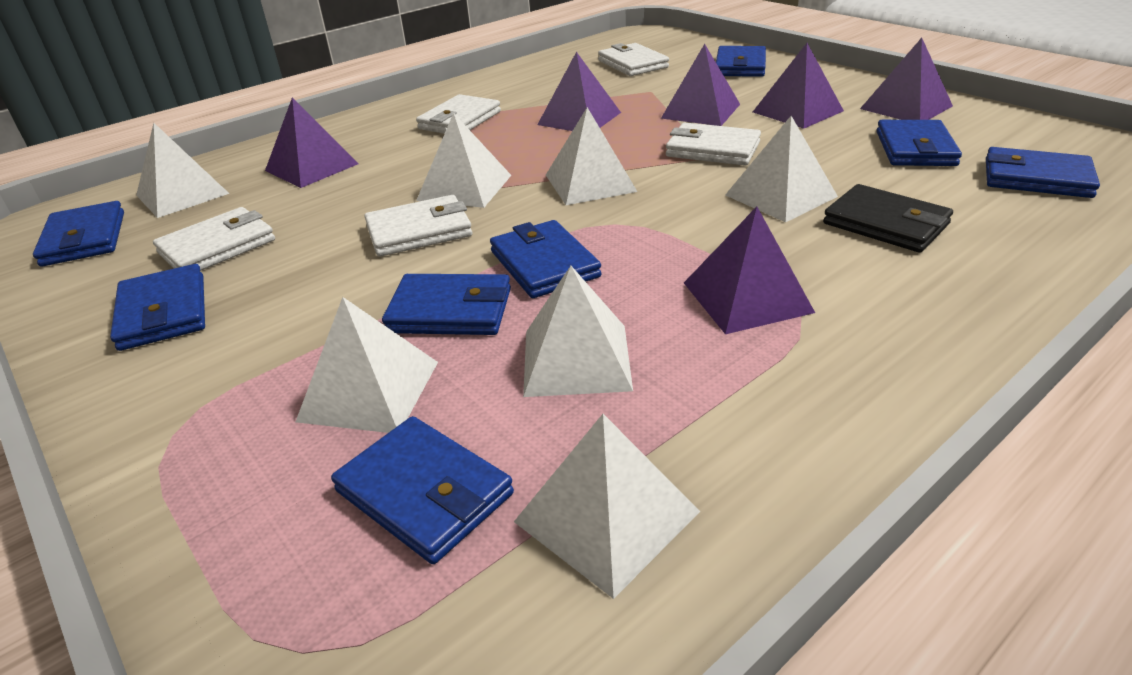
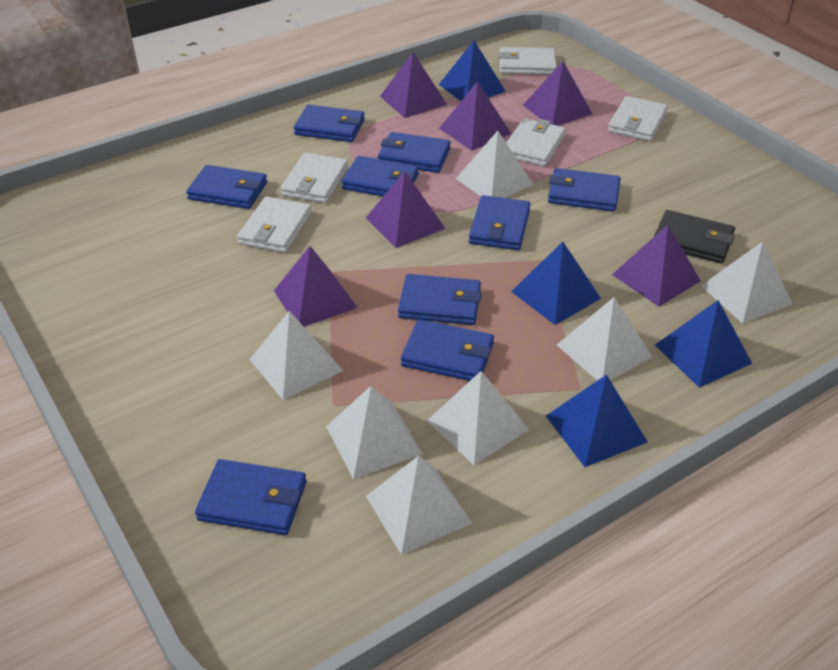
blue pyramid: none = 0 -> [439,41,506,101] [511,242,601,325] [546,374,647,467] [655,300,752,388] = 4
blue wallet: [33,201,124,266] [110,264,205,351] [331,416,514,564] [382,274,511,335] [490,220,602,298] [716,46,766,77] [876,120,962,166] [986,147,1100,198] = 8 -> [186,165,267,209] [195,459,307,535] [294,105,365,142] [341,156,419,197] [378,132,451,173] [398,274,481,325] [401,319,494,381] [469,195,531,250] [548,168,621,212] = 9

